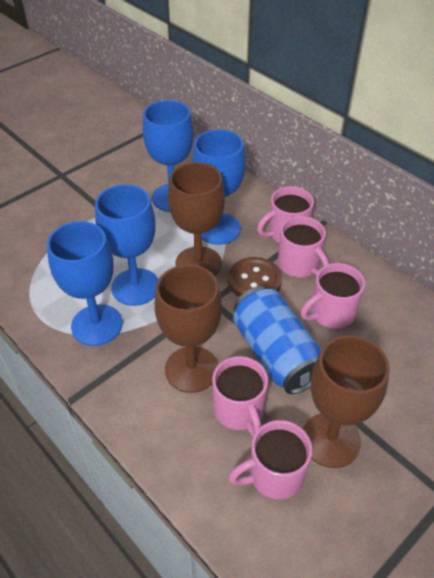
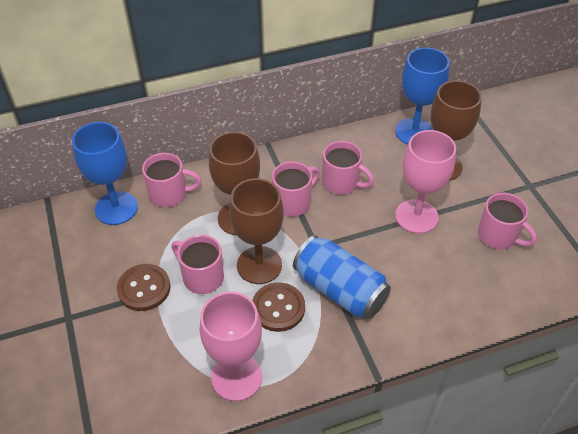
blue goblet: [47,221,123,346] [95,184,159,306] [143,100,194,212] [192,129,246,245] = 4 -> [72,122,138,225] [395,47,449,145] = 2
brown button: [228,257,282,297] = 1 -> [117,264,170,311] [252,282,305,332] = 2
pink goblet: none = 0 -> [200,292,262,401] [395,130,456,234] = 2

